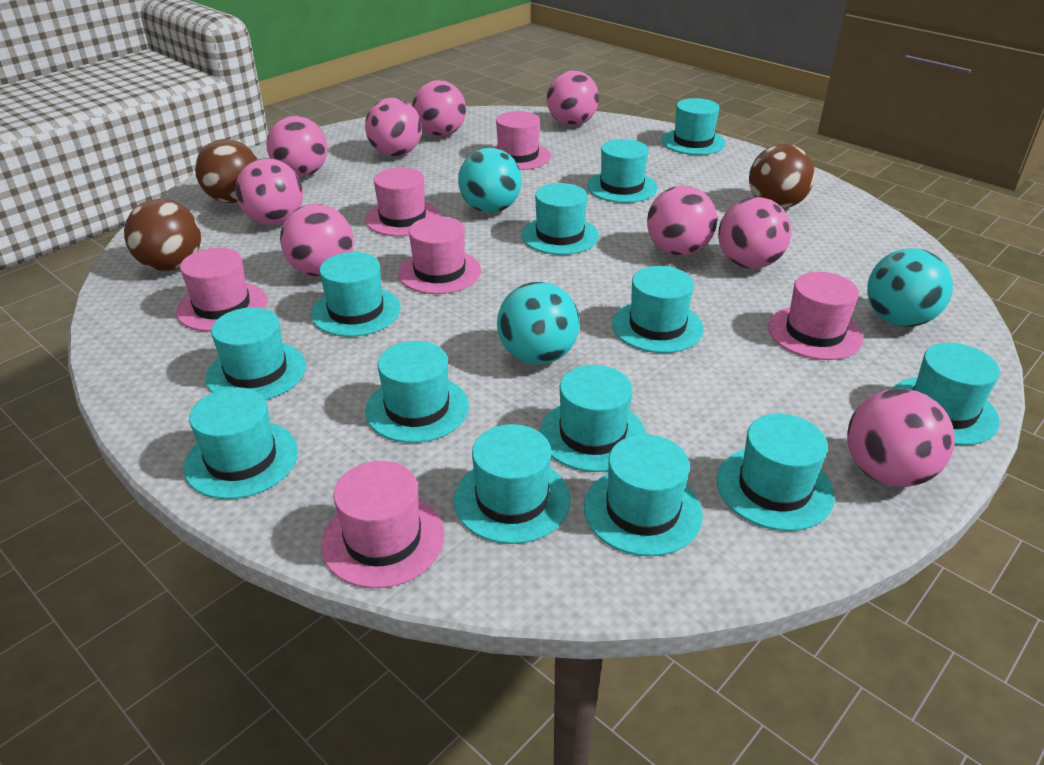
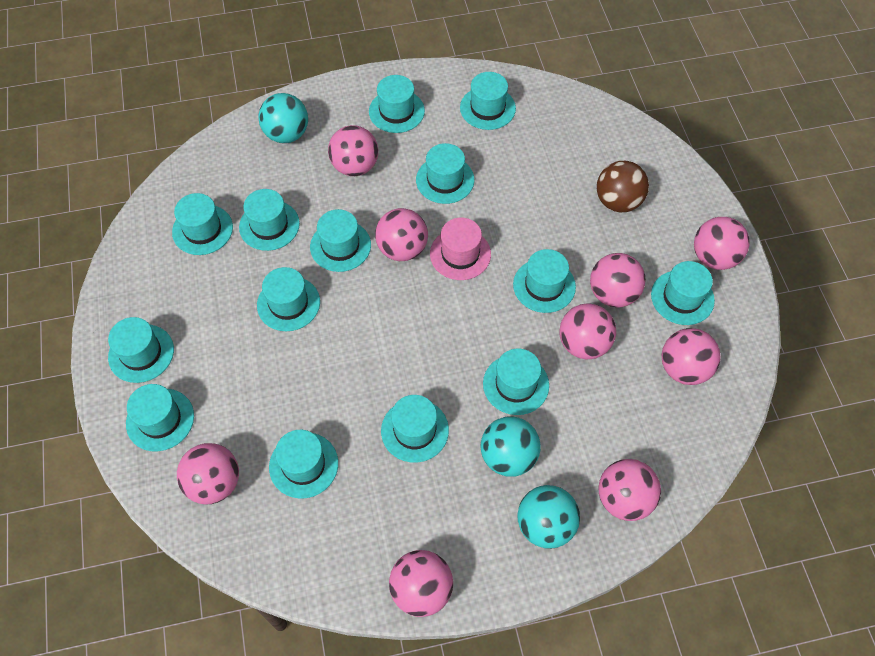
brown ball: [124,199,201,271] [195,139,258,203] [749,144,815,209] = 3 -> [597,161,649,212] = 1
pink hat: [176,248,267,332] [321,461,444,588] [365,167,440,236] [398,216,481,294] [492,111,551,170] [768,272,863,360] = 6 -> [430,218,491,280] = 1
turquoise hat: [184,387,298,499] [205,307,306,400] [311,252,401,337] [365,341,469,443] [454,424,571,544] [521,183,599,255] [539,365,647,472] [584,434,703,556] [587,139,657,203] [612,266,704,353] [661,98,726,155] [716,414,835,531] [892,343,1000,445] = 13 -> [108,317,174,383] [126,384,194,451] [172,193,233,255] [239,189,300,251] [257,267,320,331] [269,430,338,499] [310,209,371,272] [369,75,425,133] [381,395,449,463] [416,143,475,204] [460,72,516,130] [483,348,549,415] [513,249,576,313] [651,261,715,325] = 14

